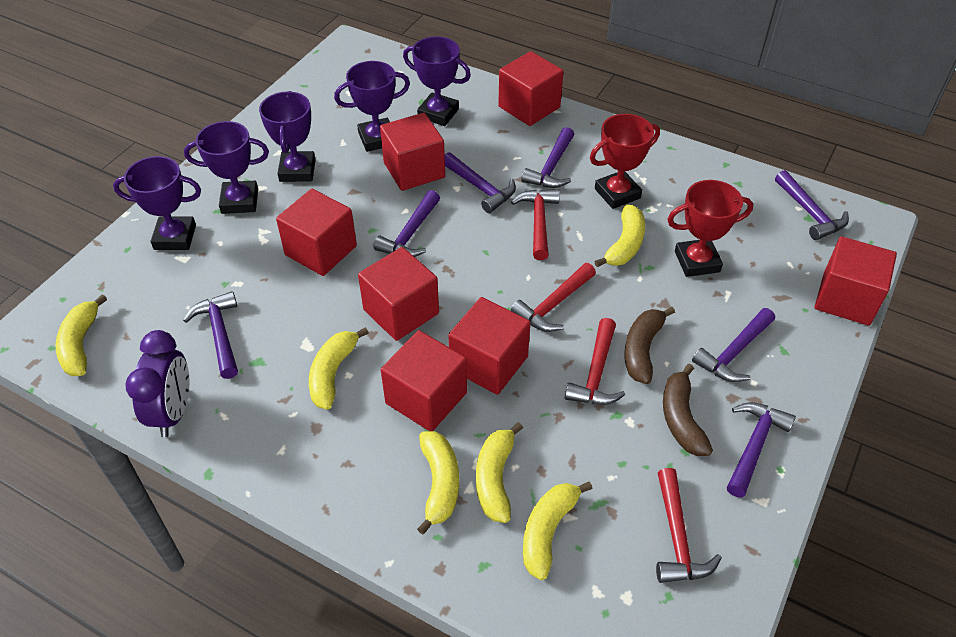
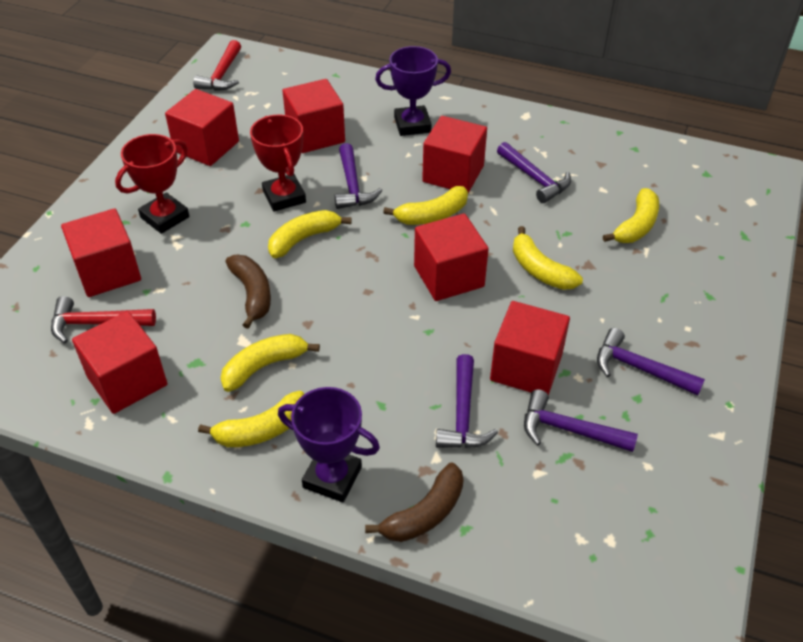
purple clock: [125,330,190,437] = 1 -> none = 0
purple hammer: [183,291,238,379] [373,190,440,257] [445,152,516,213] [521,127,574,188] [692,308,775,382] [727,402,796,498] [775,170,849,240] = 7 -> [335,143,383,209] [436,354,498,448] [497,142,571,203] [524,389,638,452] [597,328,705,396] = 5
purple trophy: [113,156,201,250] [184,121,269,214] [259,91,316,182] [334,61,410,152] [403,36,471,126] = 5 -> [278,387,380,503] [375,46,451,136] = 2
red hammer: [511,189,560,260] [511,263,596,332] [565,318,625,405] [656,468,722,583] = 4 -> [51,296,156,343] [193,40,241,91] = 2

